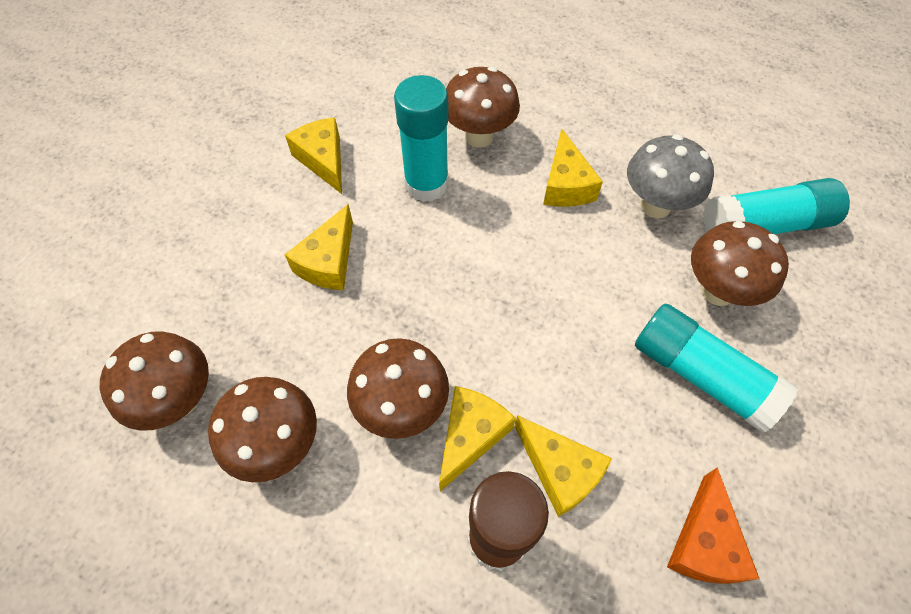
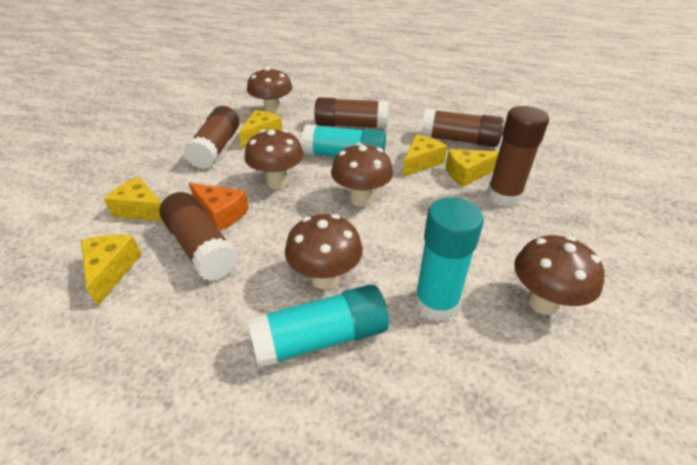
brown glue stick: [468,471,549,571] = 1 -> [159,192,239,281] [184,106,239,169] [314,97,389,129] [421,109,504,147] [487,106,549,207] = 5
grey mushroom: [627,134,714,218] = 1 -> none = 0

